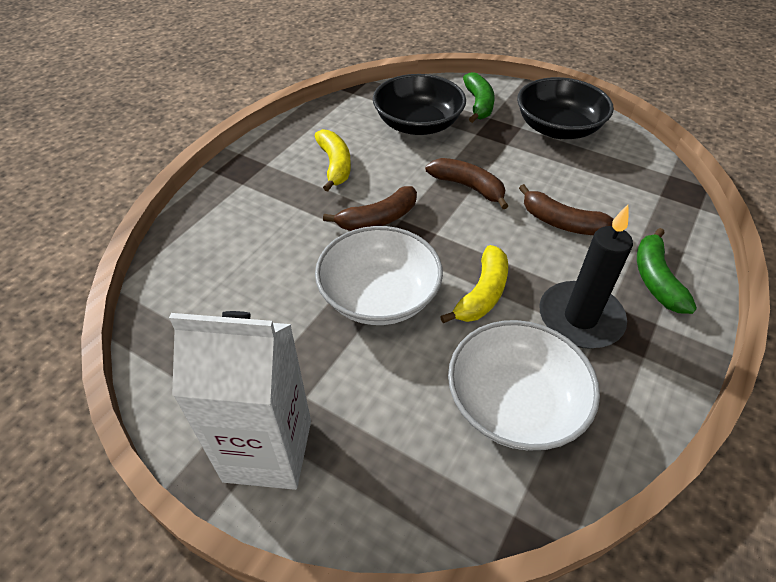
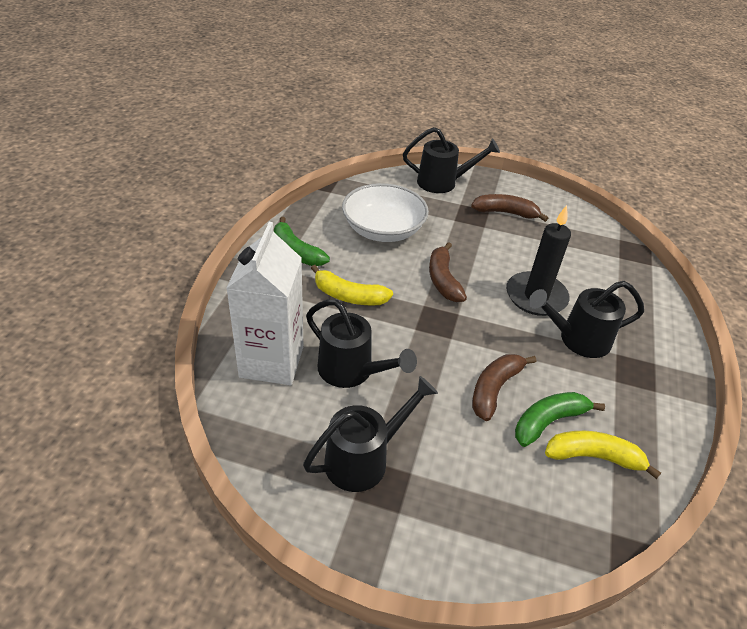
black bowl: [373,74,466,135] [517,77,614,139] = 2 -> none = 0
black watering can: none = 0 -> [303,376,438,492] [306,299,417,388] [403,127,500,193] [528,281,644,358] = 4
white bowl: [315,226,443,325] [448,320,600,450] = 2 -> [342,183,429,242] = 1

